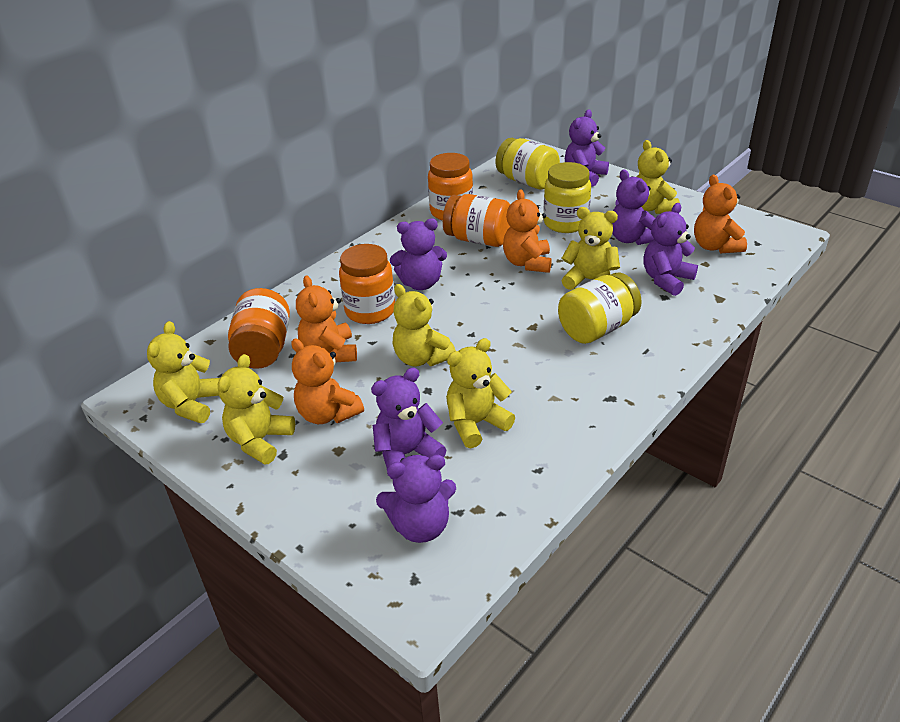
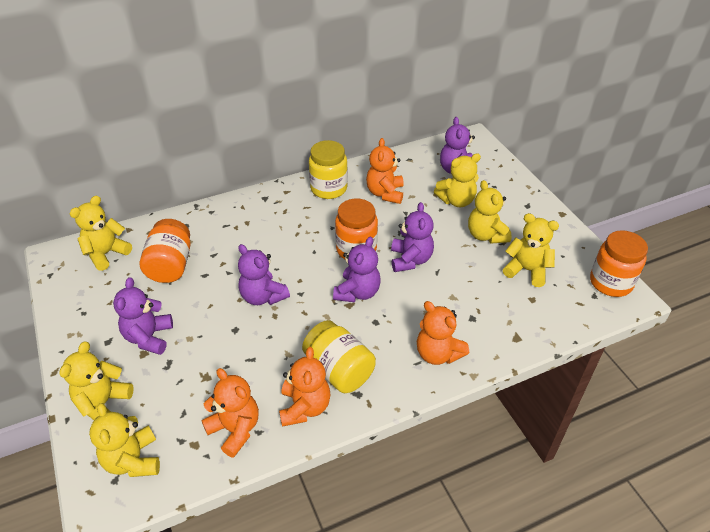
orange jar: [228,288,290,369] [339,244,395,324] [428,153,473,221] [443,194,510,247] = 4 -> [140,219,191,283] [335,199,378,259] [590,230,648,297] = 3
purple teddy bear: [371,368,446,479] [376,455,456,543] [390,218,447,290] [565,109,609,187] [612,169,655,245] [643,203,698,296] = 6 -> [113,277,173,355] [238,244,290,305] [333,237,381,303] [391,202,434,272] [440,117,475,174] = 5
yellow jar: [496,138,560,190] [543,162,591,233] [558,273,642,344] = 3 -> [302,320,376,393] [309,140,348,199] = 2

